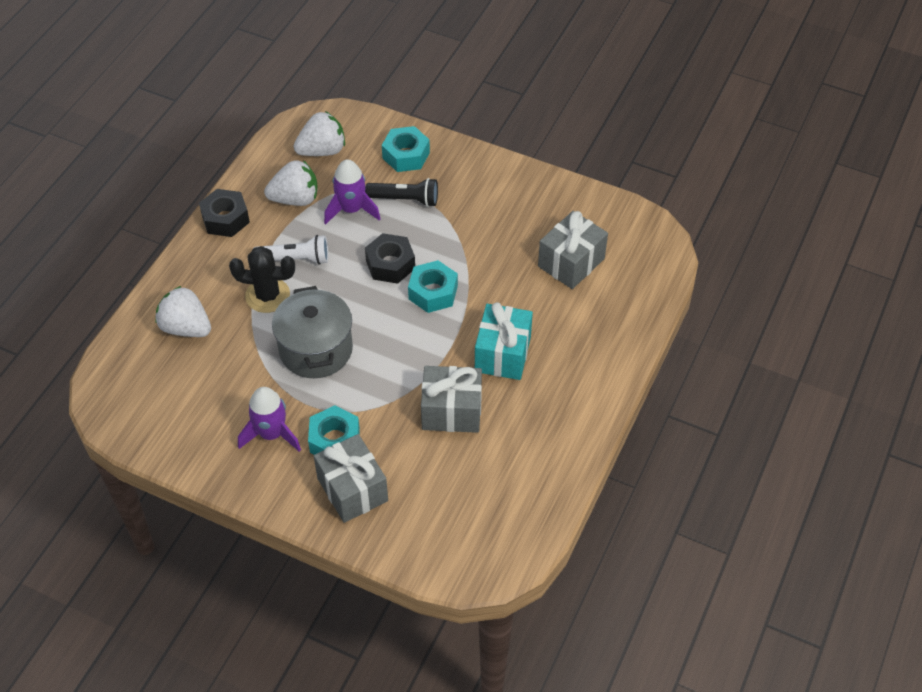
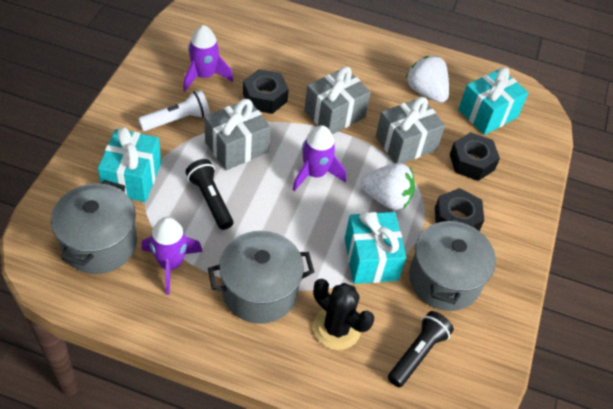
black flashlight: [365,178,438,207] = 1 -> [186,159,234,230] [388,311,454,387] = 2
black nut: [199,189,250,237] [365,233,415,284] = 2 -> [243,69,289,114] [435,188,484,231] [450,132,500,181] = 3
grey pot: [272,286,353,378] = 1 -> [51,180,137,274] [208,231,315,324] [409,217,496,311] = 3
purple rocket: [238,387,301,452] [324,160,381,225] = 2 -> [141,217,203,295] [183,25,233,91] [293,125,346,191] = 3
turquoise gift: [475,302,533,380] = 1 -> [98,127,161,202] [345,211,406,284] [458,67,528,135] = 3
turquoise nut: [308,405,360,455] [382,126,430,172] [408,260,458,313] = 3 -> none = 0
white strawberry: [155,286,211,337] [264,160,317,206] [294,111,345,156] = 3 -> [360,163,415,210] [406,56,449,103] = 2

